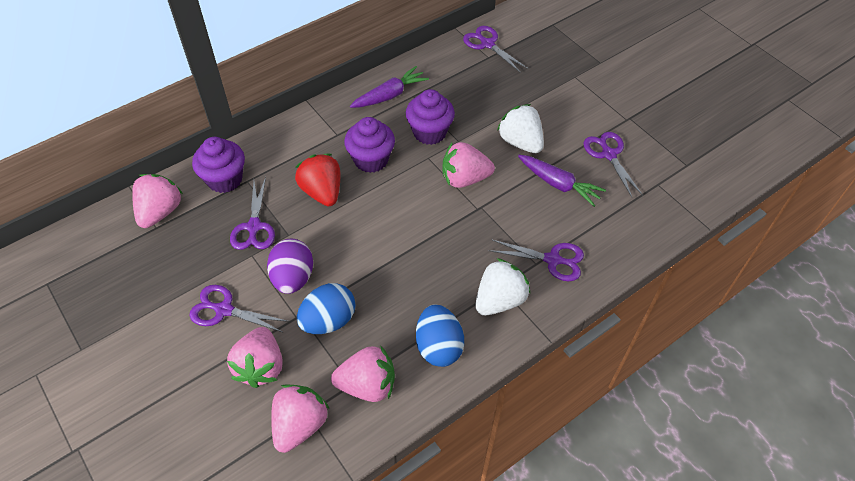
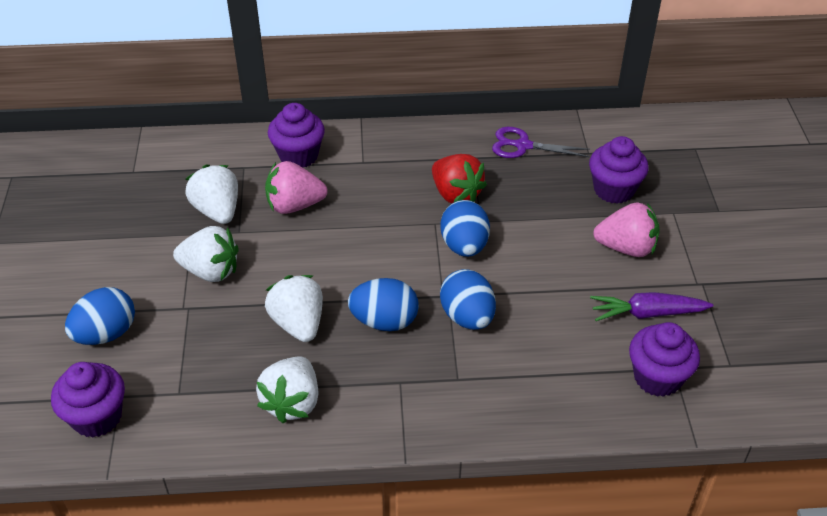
blue egg: [297,283,355,334] [416,304,464,367] = 2 -> [65,287,135,345] [348,278,419,331] [440,200,490,257] [440,269,496,330] = 4
pink strawberry: [132,174,183,228] [227,327,283,388] [271,384,330,453] [331,345,395,402] [442,142,495,188] = 5 -> [265,161,327,214] [593,202,660,257] = 2
purple carrot: [350,66,429,108] [518,155,606,207] = 2 -> [590,292,713,321] = 1
purple cupcake: [192,137,245,193] [344,117,395,173] [406,89,455,145] = 3 -> [51,362,125,438] [268,103,325,167] [589,136,648,204] [629,322,700,397] = 4
purple egg: [267,239,313,294] = 1 -> none = 0
purple scissors: [189,285,290,333] [230,177,275,250] [463,26,528,73] [489,239,584,282] [584,132,643,197] = 5 -> [492,127,590,158] = 1
white strawberry: [475,258,531,316] [497,104,544,153] = 2 -> [173,226,239,282] [186,165,238,224] [256,356,319,423] [265,275,323,342] = 4

